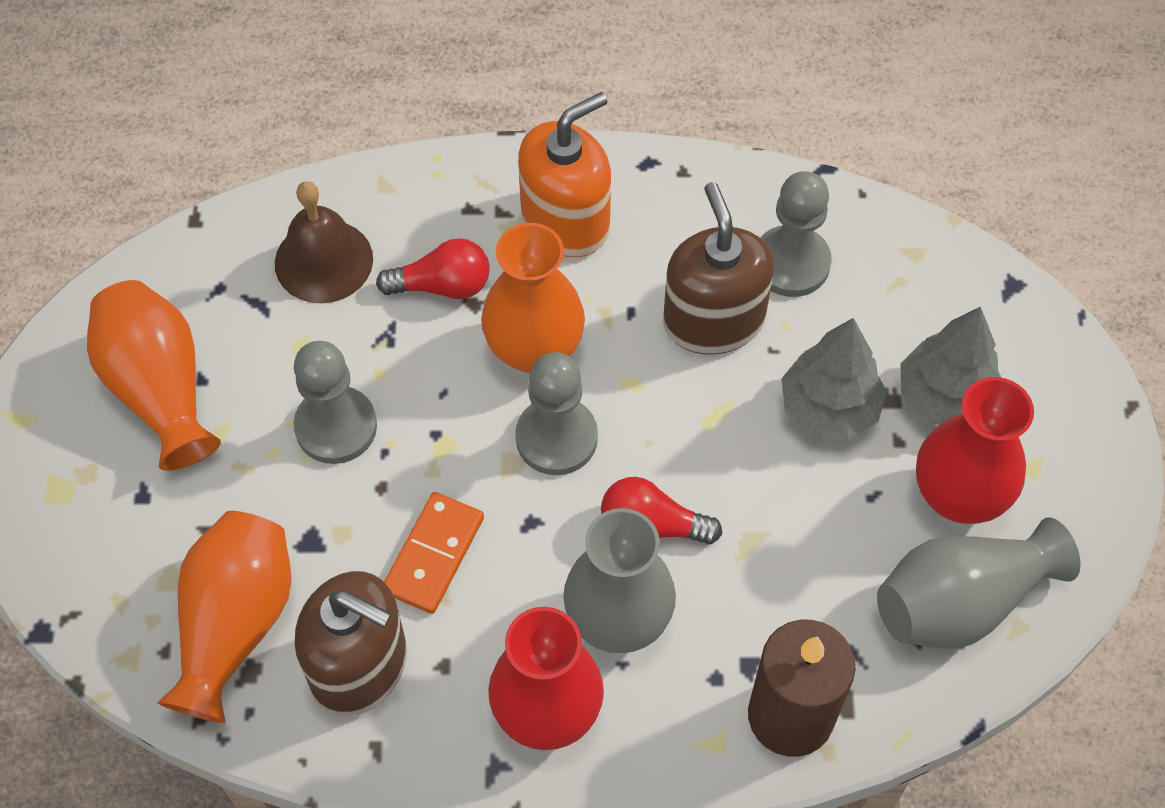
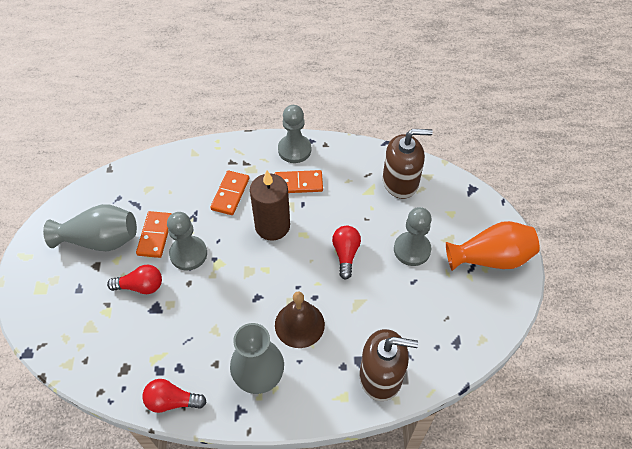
grey tree: [782,318,887,440] [900,307,1001,425] = 2 -> none = 0
orange domino: [384,492,484,614] = 1 -> [136,211,171,258] [210,171,249,215] [275,170,323,193] = 3
orange soap dispenser: [518,92,611,257] = 1 -> none = 0
orange vase: [87,280,221,471] [157,511,291,723] [481,223,585,373] = 3 -> [446,221,540,271] = 1
red light bulb: [376,238,490,299] [601,477,722,544] = 2 -> [107,265,162,294] [142,379,207,413] [332,226,361,280] = 3
red vase: [488,607,604,750] [916,377,1034,524] = 2 -> none = 0

